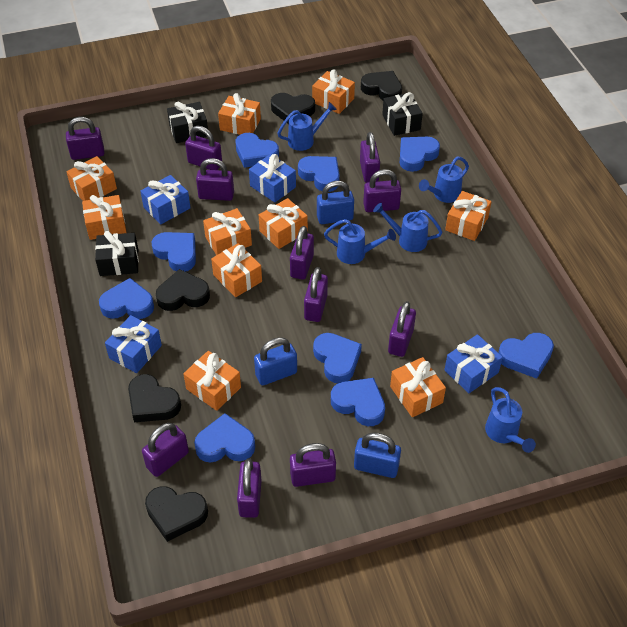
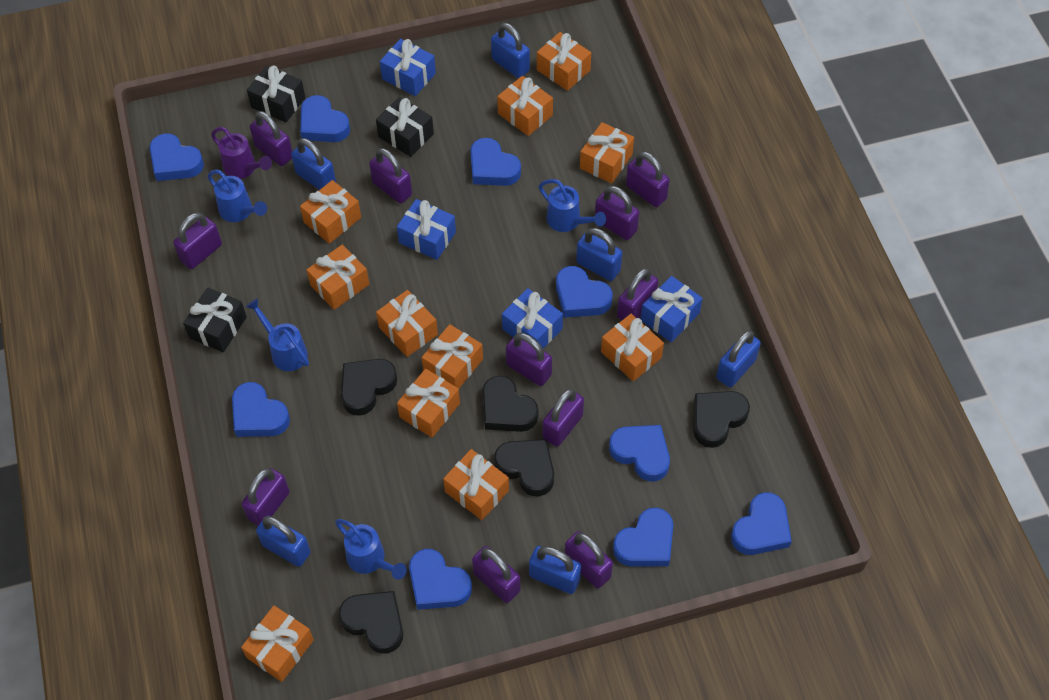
blue padlock: [254,337,297,385] [317,181,354,224] [354,433,401,478] = 3 -> [256,516,311,567] [291,138,336,190] [491,23,530,78] [529,546,581,594] [576,228,622,281] [716,330,761,387] = 6
blue watering can: [277,102,337,151] [324,219,396,264] [373,203,442,252] [419,157,469,203] [485,387,536,453] = 5 -> [208,170,267,222] [245,298,309,371] [335,519,407,580] [539,179,606,232] = 4
orange gift: [66,156,117,201] [82,195,127,240] [183,351,241,411] [203,208,252,255] [211,243,262,297] [218,93,261,135] [259,198,308,249] [312,69,355,114] [390,357,446,417] [445,191,491,241] = 10 -> [241,606,314,682] [300,180,361,244] [307,245,369,310] [376,290,438,357] [397,369,460,438] [422,324,483,389] [443,449,509,520] [497,76,553,136] [537,32,591,91] [580,122,634,183] [601,314,664,381] = 11
purple watering can: none = 0 -> [211,127,272,179] = 1

